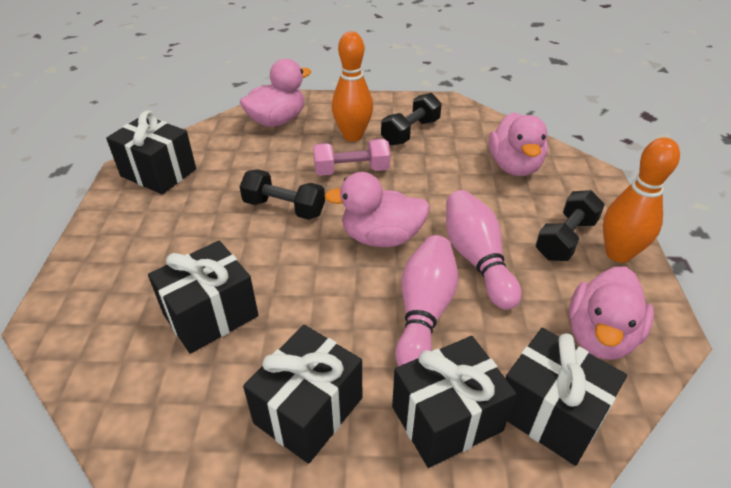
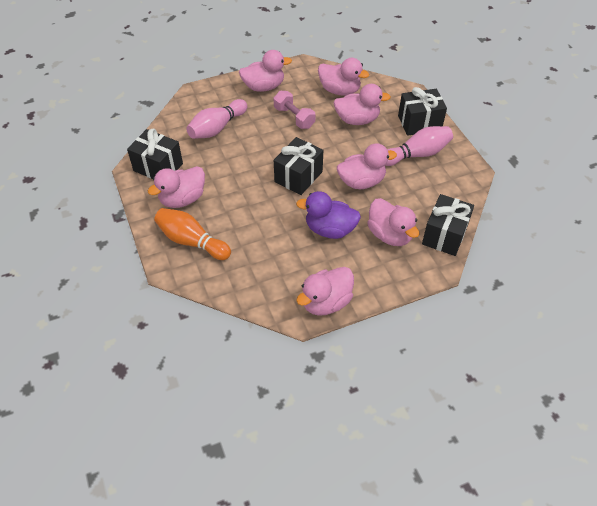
black dumbbell: [239,169,325,220] [381,93,442,145] [535,190,605,261] = 3 -> none = 0
black gift: [106,110,196,194] [148,241,258,354] [243,325,362,464] [392,336,516,468] [506,328,627,466] = 5 -> [127,128,183,179] [274,137,323,195] [398,87,447,136] [422,194,474,256] = 4
orange bowling pin: [332,31,373,142] [603,137,680,263] = 2 -> [154,208,231,260] = 1
pink duck: [240,59,311,127] [325,172,430,247] [488,112,548,176] [569,267,654,360] = 4 -> [148,166,205,208] [239,50,292,92] [296,267,354,316] [318,58,369,96] [333,84,391,125] [337,143,397,189] [367,198,419,246] = 7
purple duck: none = 0 -> [296,191,361,239] = 1

